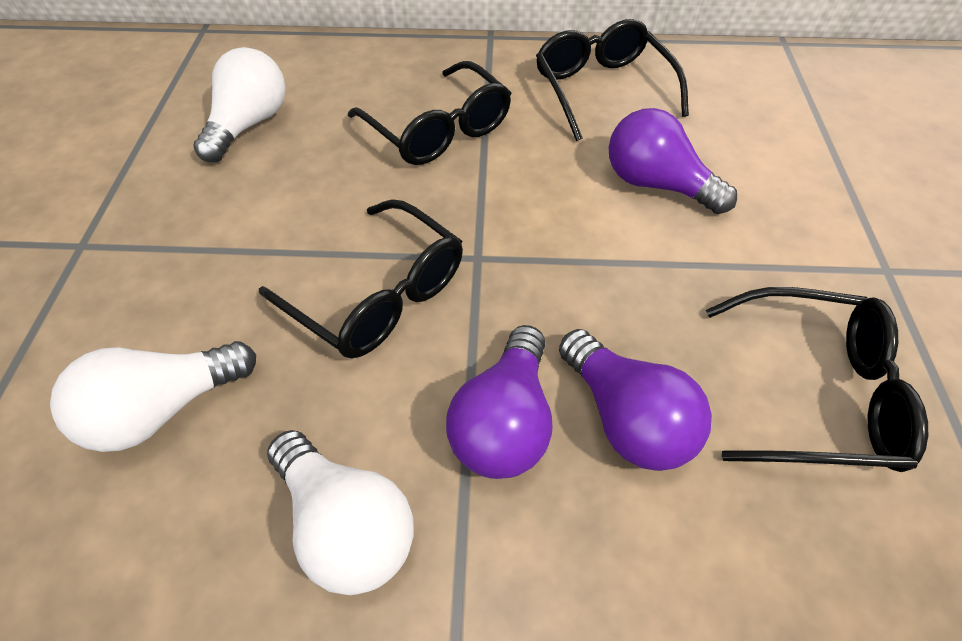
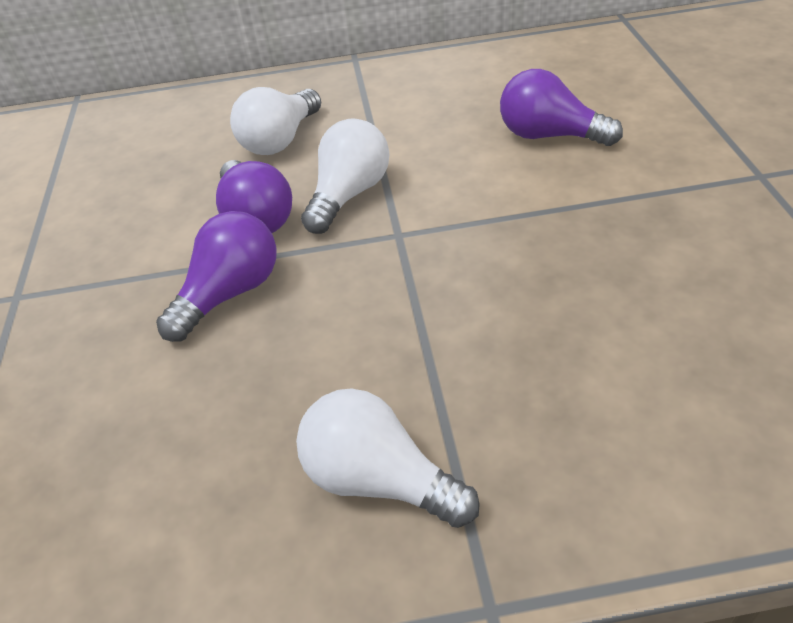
black glasses: [259,199,463,359] [348,61,511,165] [536,19,689,141] [706,287,928,472] = 4 -> none = 0

